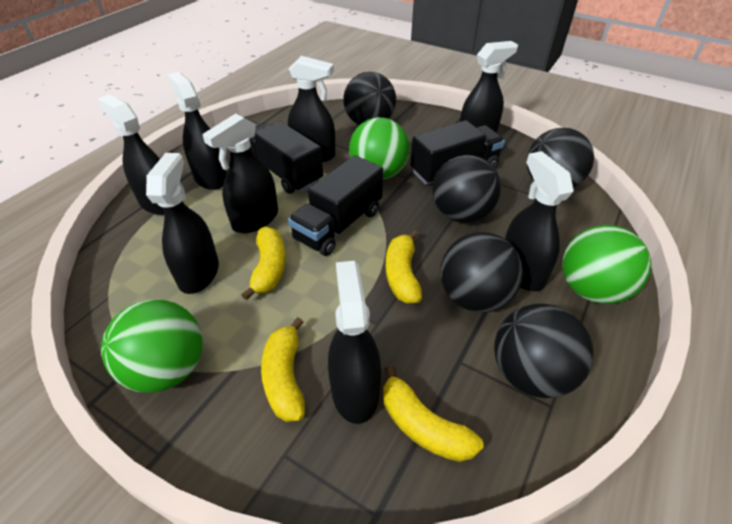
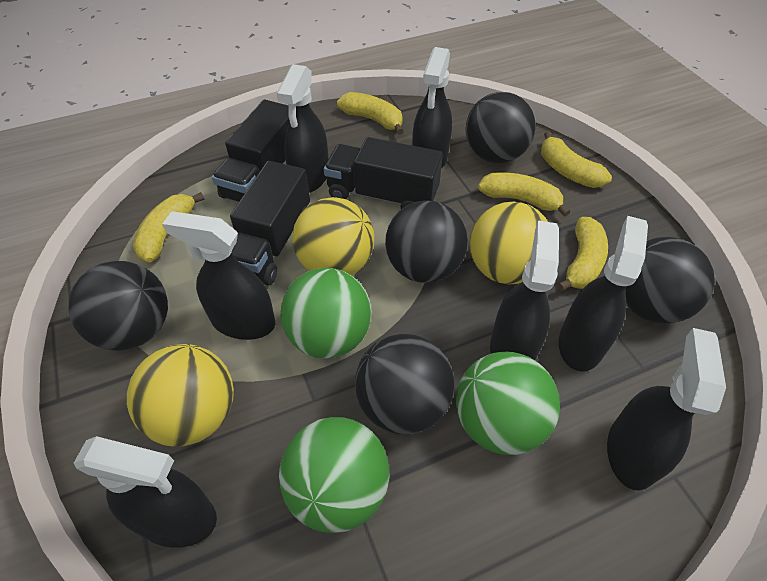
black spray bottle: [97,95,164,215] [146,153,219,294] [167,72,227,190] [202,113,278,233] [288,56,335,162] [328,261,381,424] [460,41,518,133] [505,151,574,291] = 8 -> [74,436,217,548] [162,211,275,340] [277,64,328,193] [412,47,452,169] [490,220,559,360] [559,216,648,371] [607,328,726,491] = 7
yellow ball: none = 0 -> [127,344,234,447] [292,197,374,275] [469,202,548,284] = 3
yellow banana: [242,227,286,300] [261,317,305,422] [383,365,483,462] [386,230,422,303] = 4 -> [133,192,204,262] [337,92,404,135] [478,172,570,217] [541,131,612,188] [557,217,608,291] = 5

